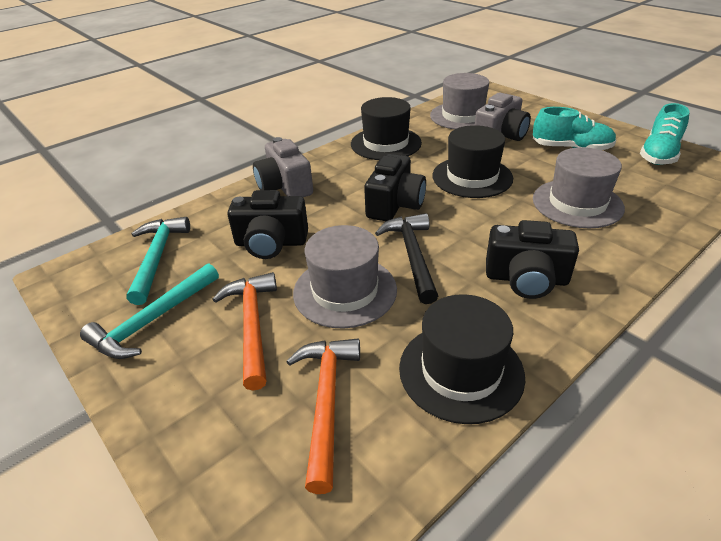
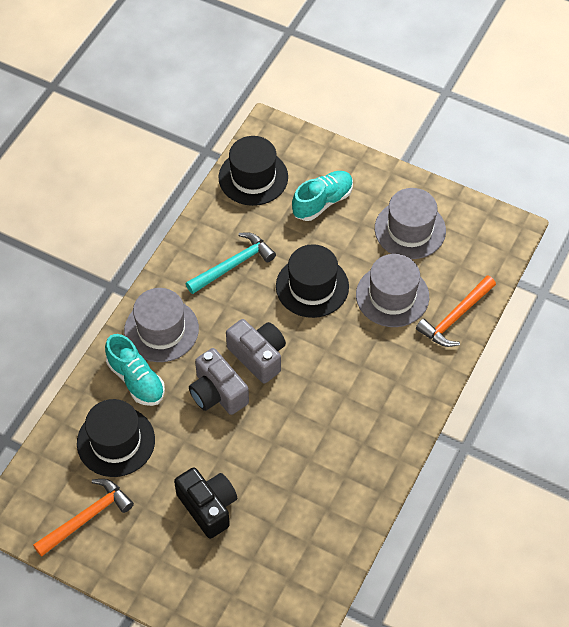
black camera: [227,190,308,259] [364,154,426,221] [486,220,579,299] = 3 -> [174,467,237,539] = 1
black hammer: [375,213,438,304] = 1 -> none = 0
turquoise hammer: [80,263,219,359] [127,217,190,305] = 2 -> [186,233,276,294] = 1

